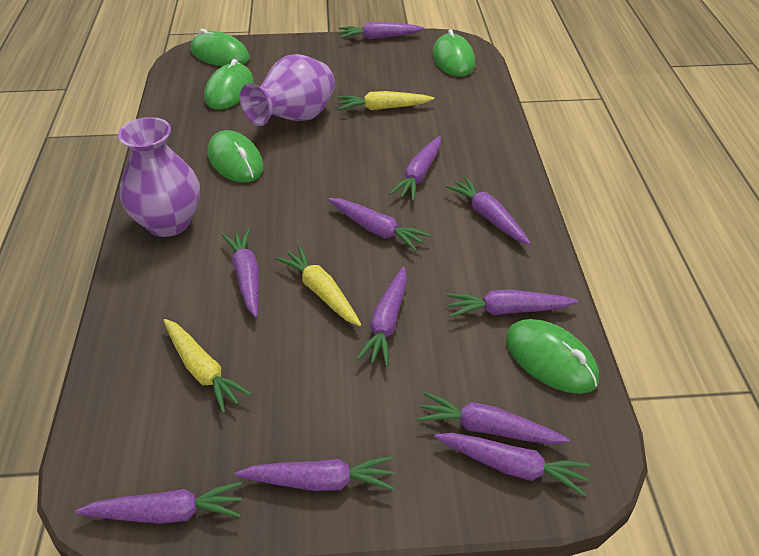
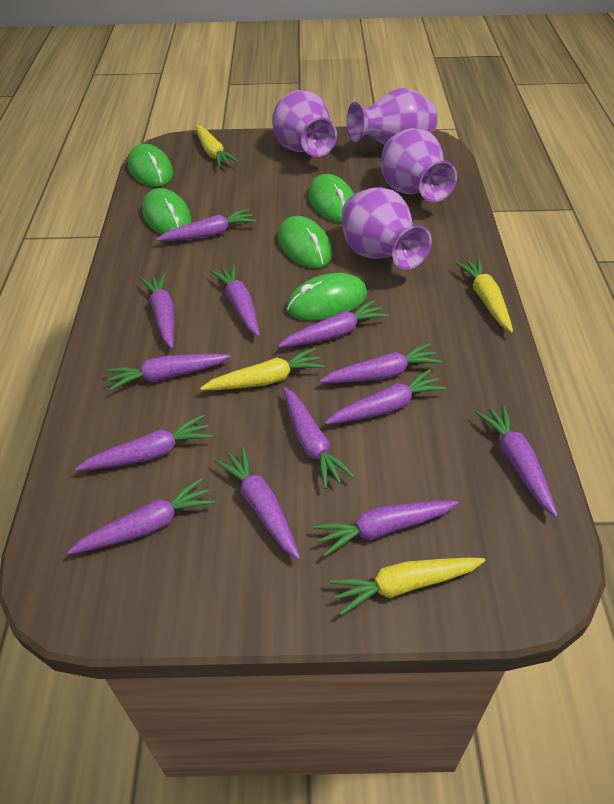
purple carrot: [75,481,242,524] [221,228,259,318] [235,456,394,491] [328,198,431,252] [339,22,424,39] [356,267,407,366] [389,136,441,201] [417,392,569,444] [434,433,590,496] [446,177,531,245] [447,290,578,317] = 11 -> [67,478,215,554] [75,414,213,471] [106,354,231,391] [140,273,174,348] [156,208,256,241] [210,264,260,337] [214,446,300,560] [278,300,388,347] [283,387,355,489] [313,500,459,557] [320,343,442,383] [325,369,447,424] [476,404,558,517] = 13
purple vase: [118,117,200,237] [240,54,335,126] = 2 -> [272,90,337,157] [342,187,432,270] [346,88,438,145] [381,128,457,202] = 4
yellow carrot: [163,319,252,413] [276,246,361,326] [337,91,434,110] = 3 -> [195,125,238,168] [200,348,325,390] [330,558,485,615] [455,258,513,332] = 4

